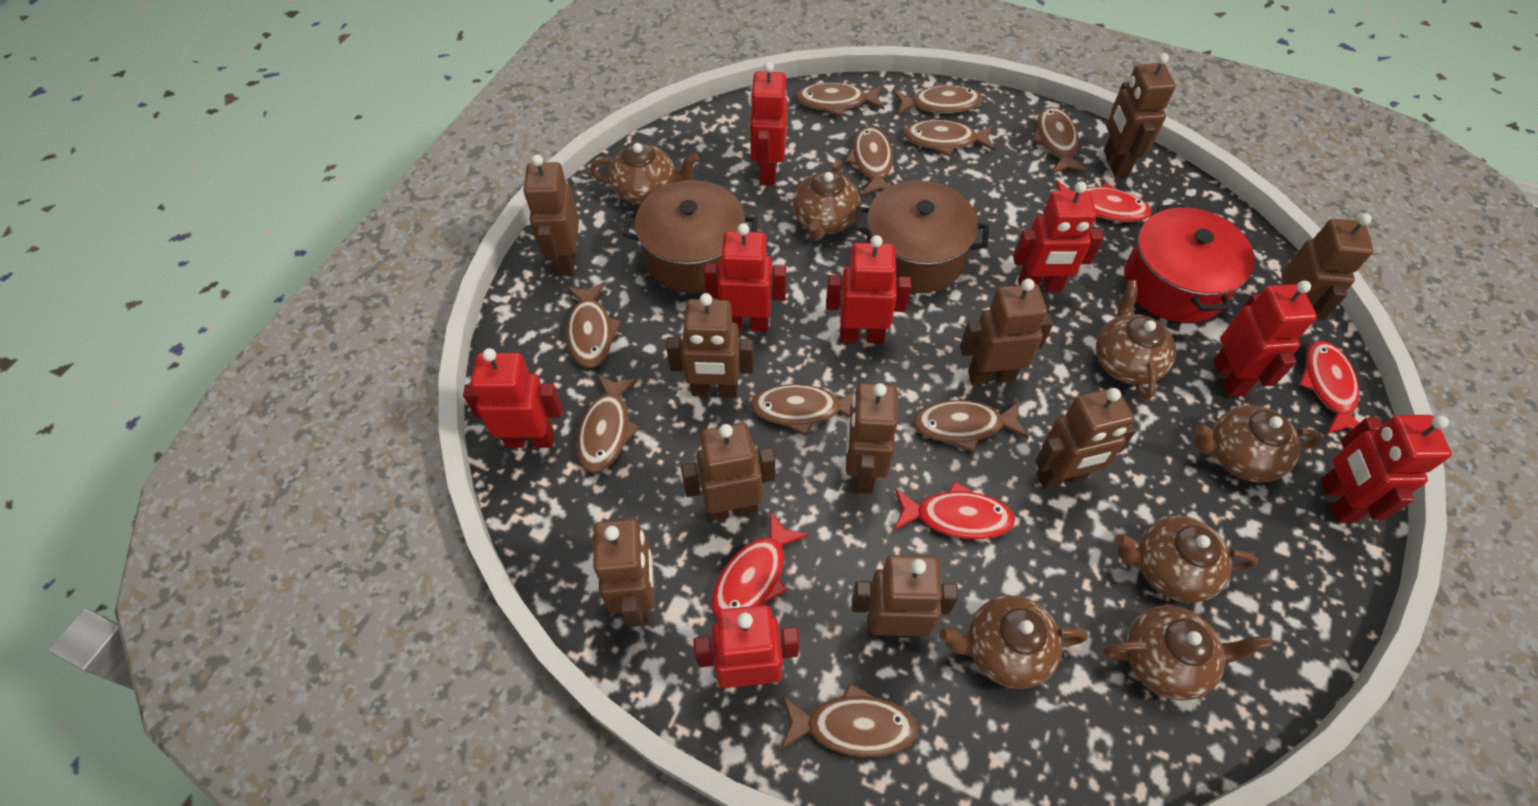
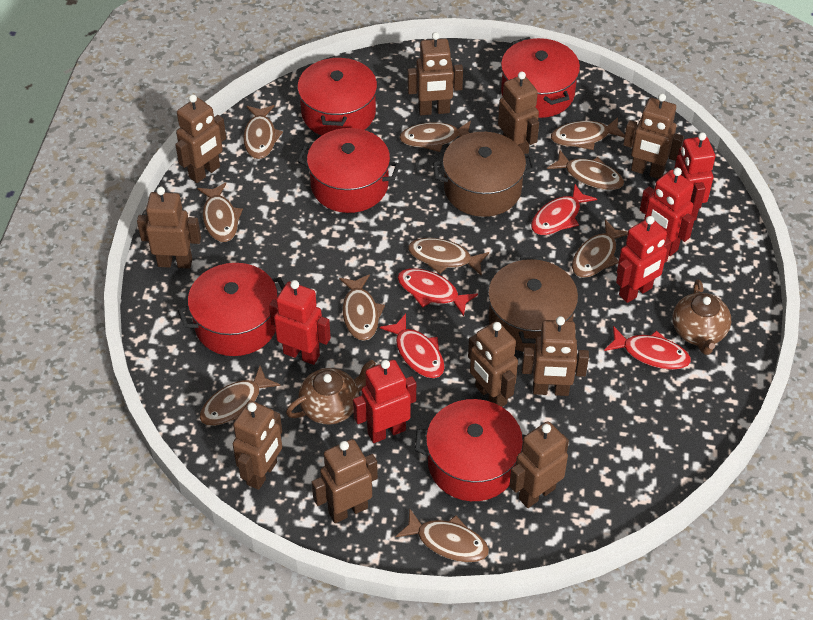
brown teapot: [590,142,699,205] [792,159,861,241] [939,595,1088,689] [1096,280,1176,400] [1104,606,1272,701] [1116,516,1258,603] [1194,405,1323,483] = 7 -> [286,360,376,424] [673,279,731,355] = 2
red pot: [1124,204,1255,323] = 1 -> [178,263,285,356] [297,56,377,136] [298,128,400,213] [415,399,526,501] [501,37,580,118] = 5
red robot: [463,348,563,448] [693,605,800,688] [704,223,786,332] [750,61,787,185] [826,235,911,343] [1013,181,1104,292] [1213,281,1317,397] [1321,415,1452,523] = 8 -> [269,280,331,365] [353,360,416,443] [616,216,672,303] [640,168,695,256] [674,132,715,221] = 5

